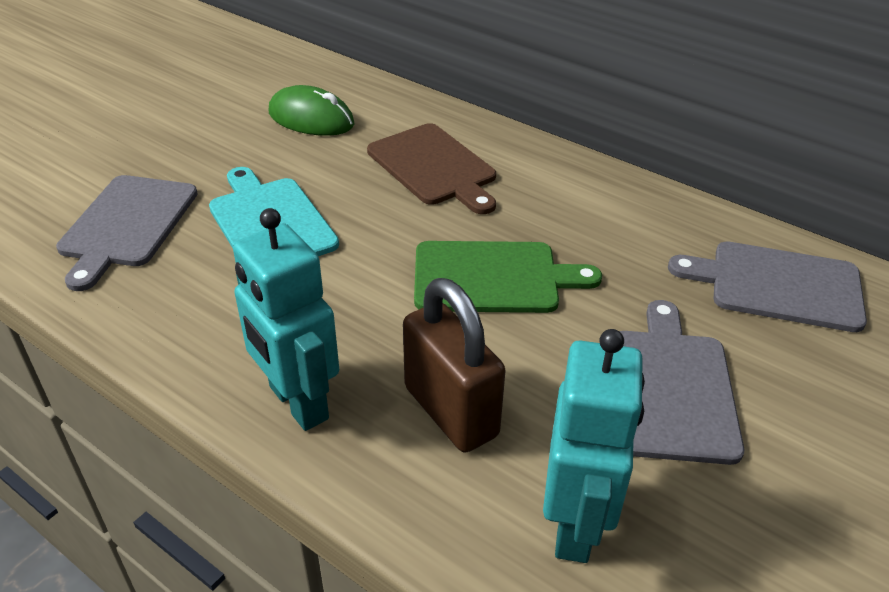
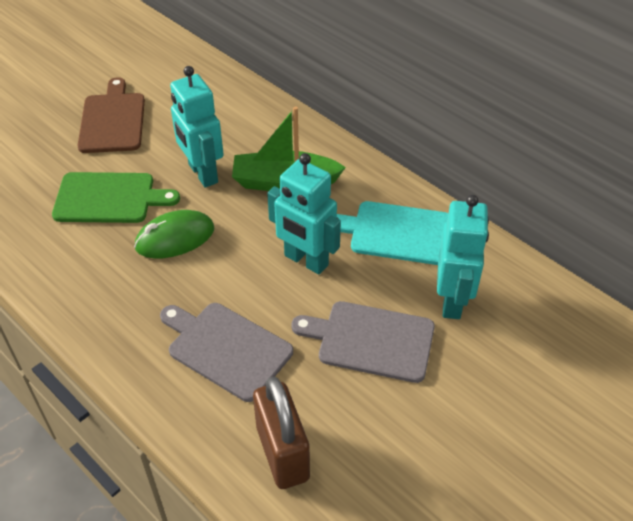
green boat: none = 0 -> [232,106,346,191] = 1
grey cutting board: [56,175,198,291] [619,300,744,465] [668,241,867,332] = 3 -> [160,303,293,402] [291,301,435,383] = 2
turquoise robot: [233,208,339,431] [543,329,645,563] = 2 -> [170,66,224,188] [267,153,341,275] [437,195,489,319] = 3

